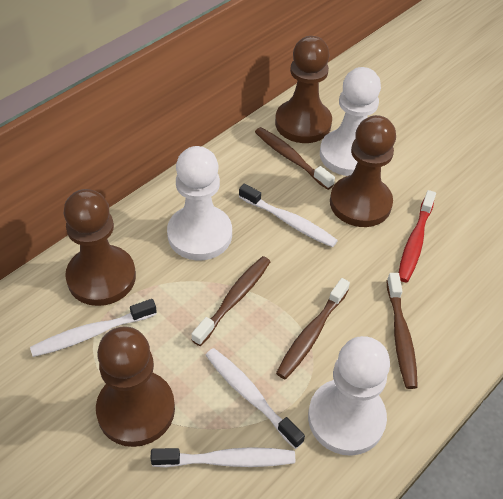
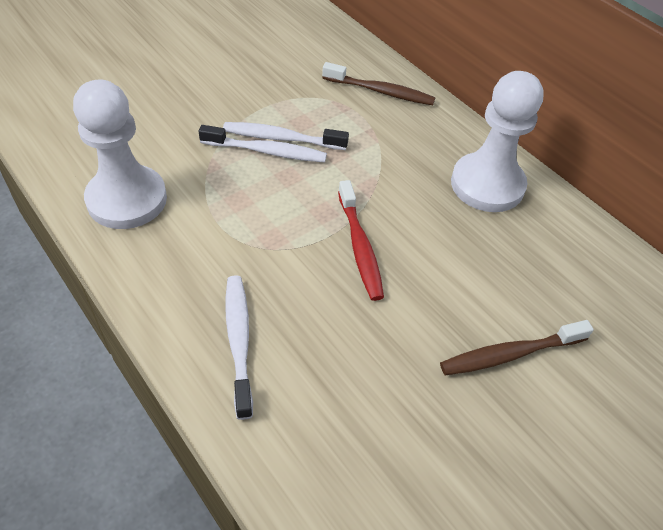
brown pawn: [64,189,136,306] [96,326,175,447] [275,36,332,143] [330,115,396,227] = 4 -> none = 0
brown toothbrush: [192,256,270,346] [255,127,335,190] [276,278,350,379] [387,273,418,389] = 4 -> [322,62,436,105] [440,320,594,375] = 2
white pawn: [167,146,232,260] [308,336,390,456] [320,67,381,176] = 3 -> [73,79,167,229] [451,71,544,212] = 2
white toothbrush: [30,299,157,357] [150,447,295,468] [206,348,305,449] [239,184,338,247] = 4 -> [199,125,327,162] [223,122,349,150] [226,275,253,420] = 3

